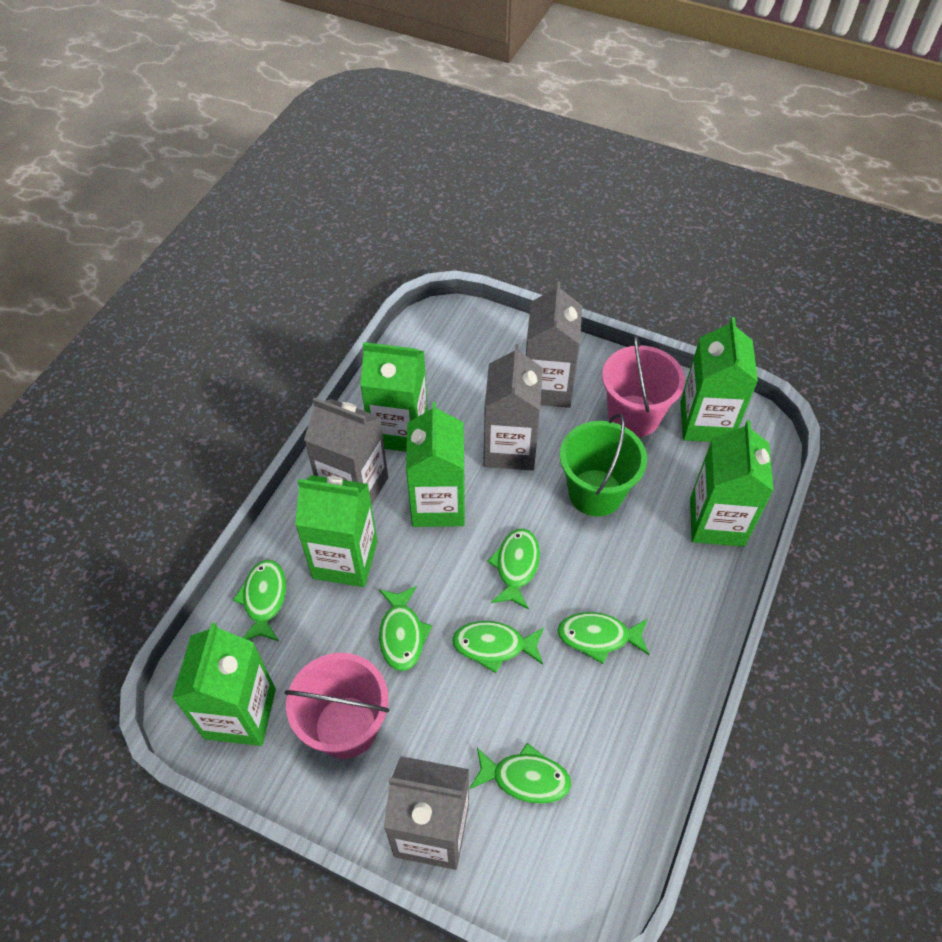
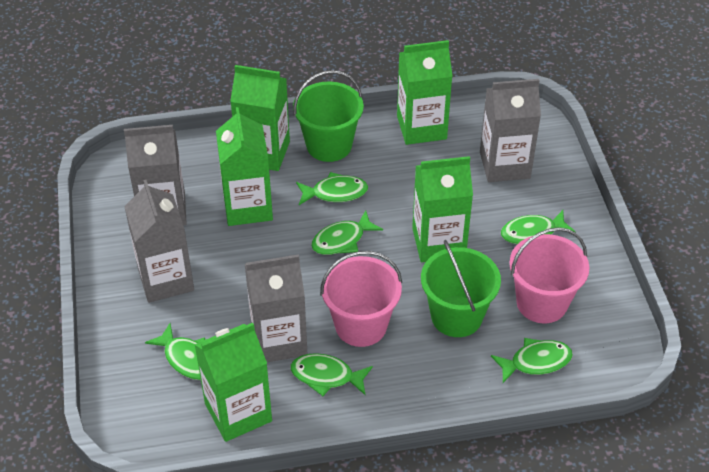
green bucket: [560,414,647,517] = 1 -> [293,70,364,162] [421,240,501,337] = 2
green carton: [172,623,276,746] [295,475,378,587] [360,342,428,452] [406,402,465,527] [680,317,758,442] [690,420,774,547] = 6 -> [194,323,272,442] [216,107,273,226] [230,65,290,171] [397,40,452,145] [412,156,473,262] = 5

